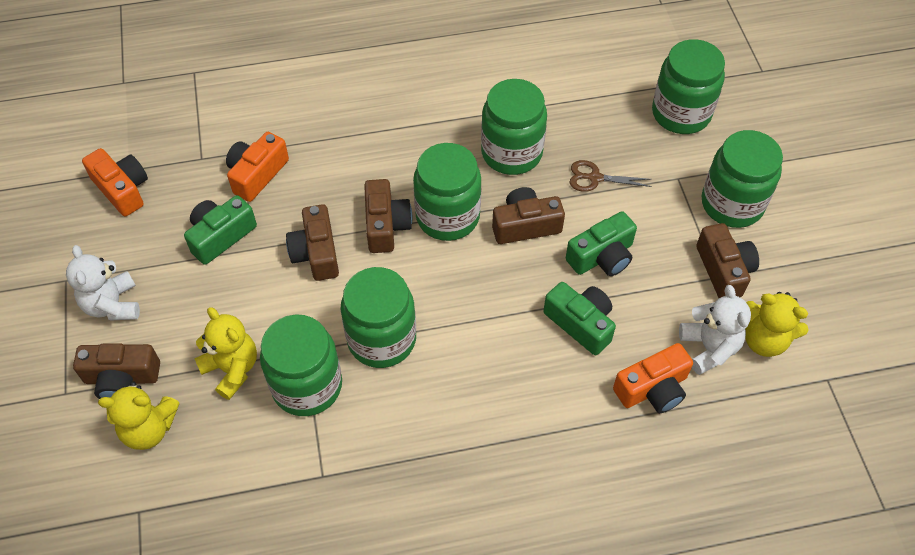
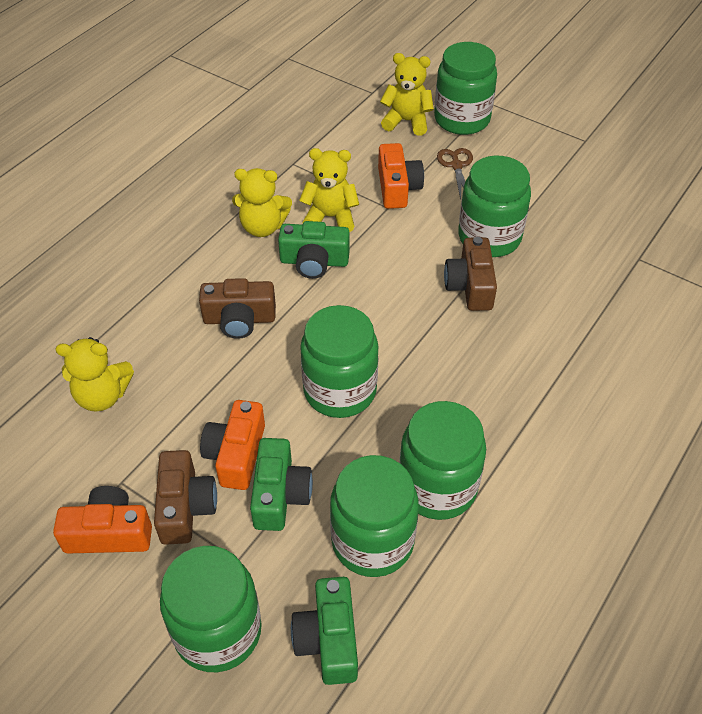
brown camera: [73,343,160,399] [286,204,339,281] [364,179,412,253] [492,187,565,244] [696,223,759,298] = 5 -> [154,450,217,545] [199,278,276,339] [444,237,497,311] = 3
white teddy bear: [66,245,140,321] [679,285,751,375] = 2 -> none = 0
yellow teddy bear: [98,381,180,450] [194,307,257,400] [745,292,809,357] = 3 -> [55,337,134,412] [232,168,292,237] [299,148,359,232] [380,53,434,136] = 4

